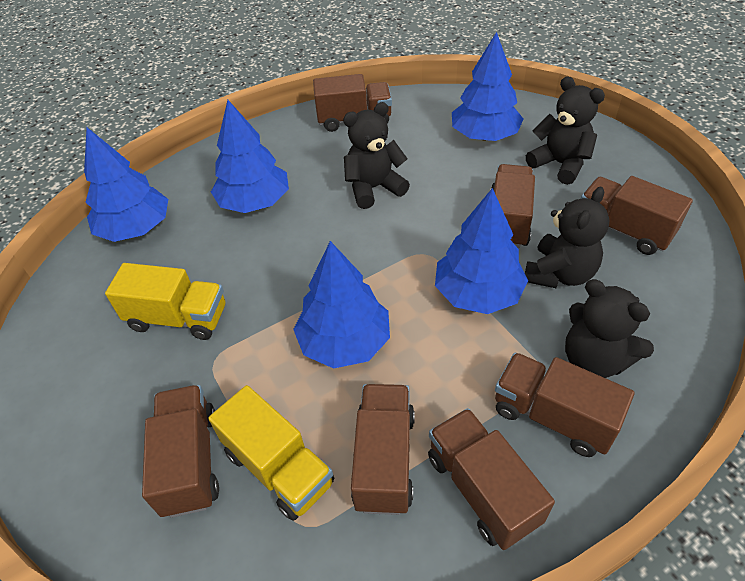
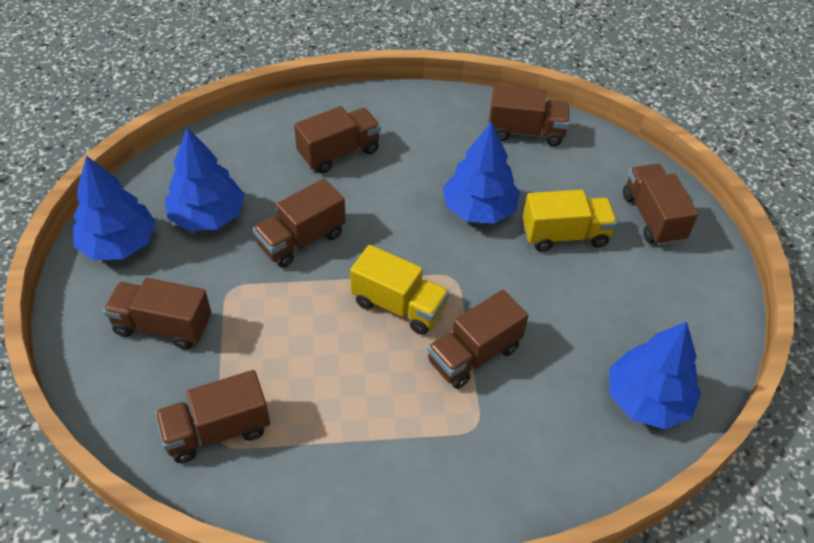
black teddy bear: [343,102,410,209] [525,186,610,288] [526,76,605,185] [565,279,654,378] = 4 -> none = 0
blue tree: [84,128,168,242] [211,100,289,213] [293,241,390,369] [435,188,528,314] [452,32,523,141] = 5 -> [73,156,156,260] [165,128,245,231] [443,121,520,224] [609,322,701,429] = 4

